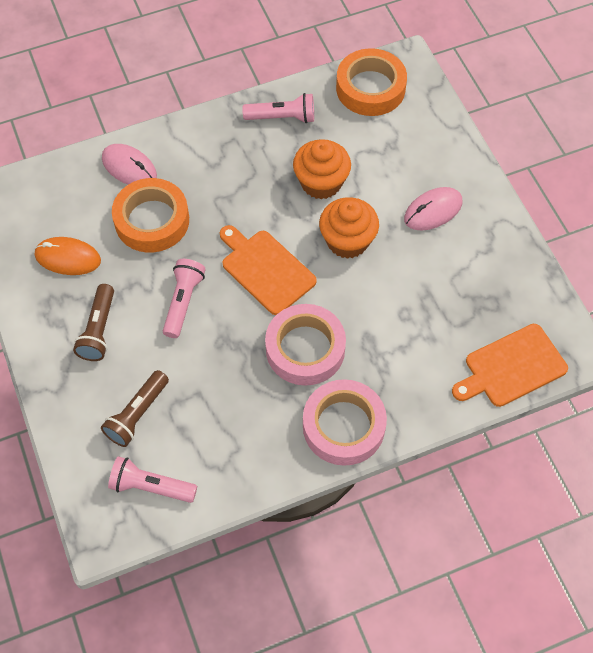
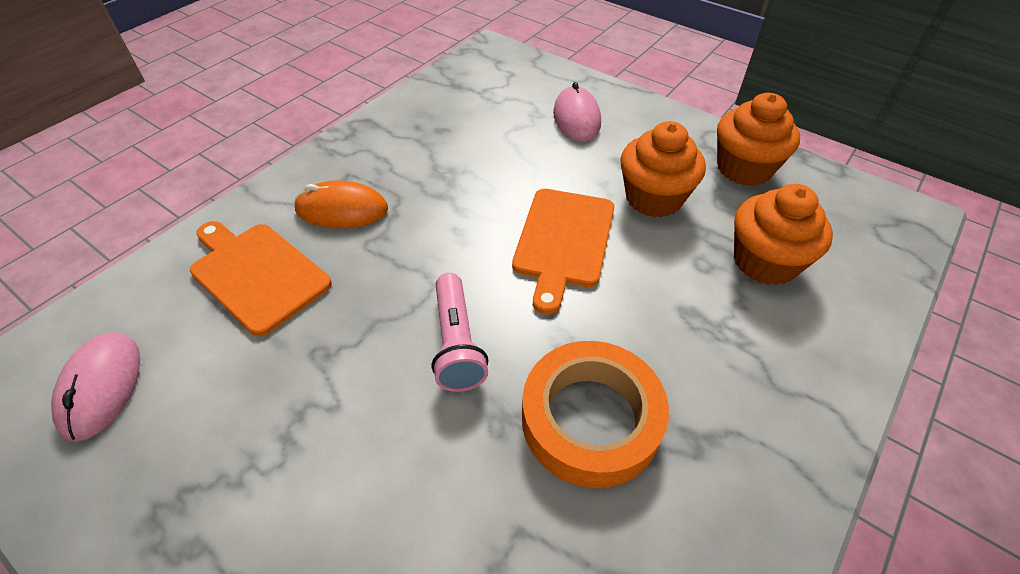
brown flashlight: [73,284,114,361] [101,370,169,447] = 2 -> none = 0
orange cupcake: [293,139,351,199] [319,197,379,259] = 2 -> [620,121,706,217] [717,93,800,186] [734,184,833,286] = 3
orange tape: [112,178,189,253] [336,48,407,116] = 2 -> [522,341,669,488] = 1
pink flashlight: [108,456,197,503] [163,259,206,338] [242,93,314,123] = 3 -> [432,273,488,392] = 1
pink tape: [265,304,346,386] [303,379,387,466] = 2 -> none = 0

